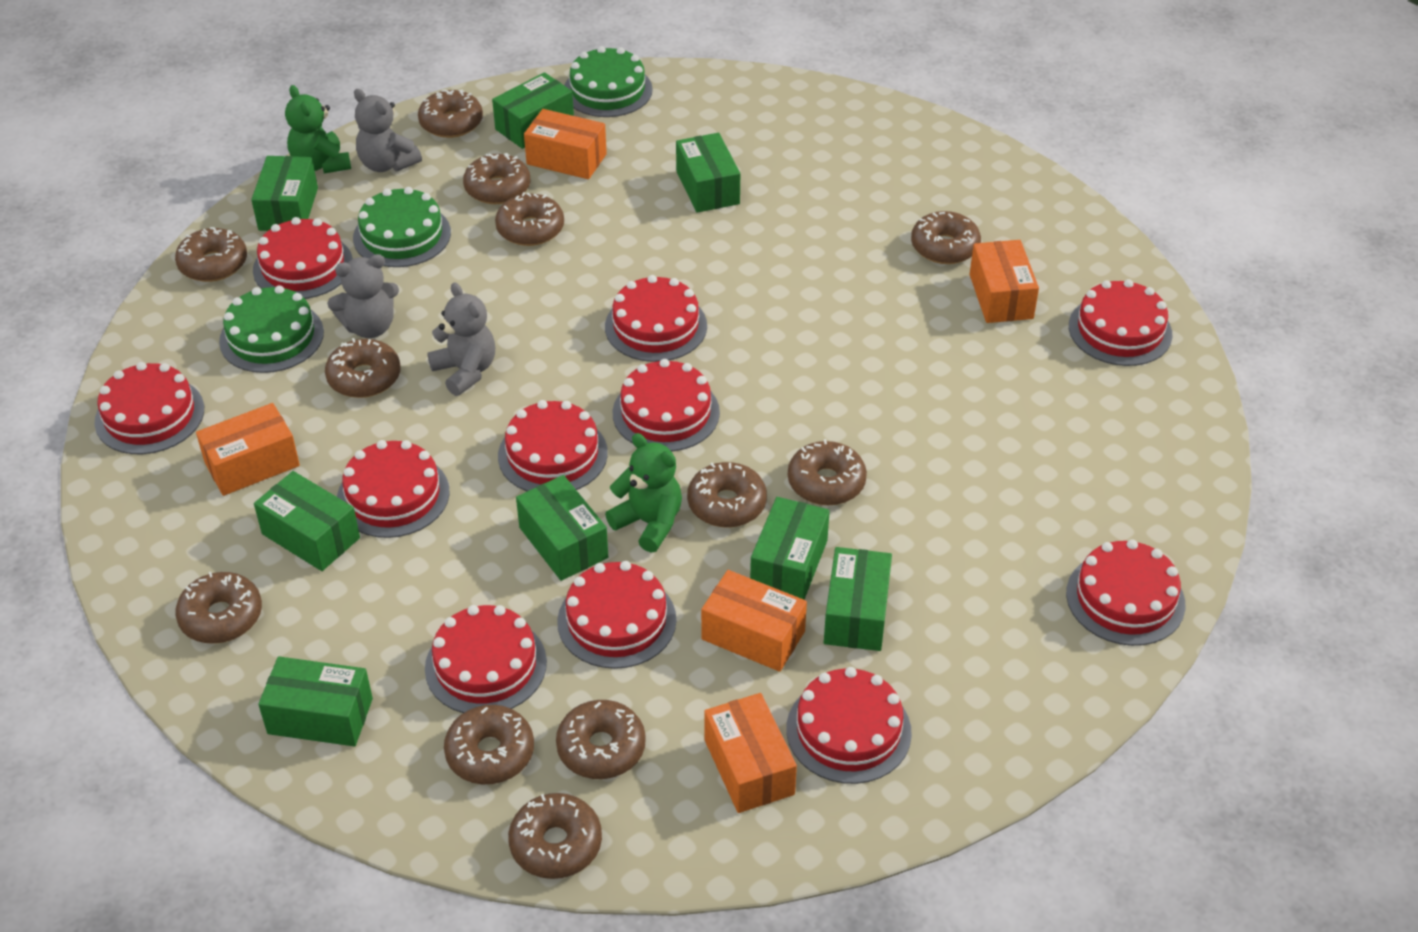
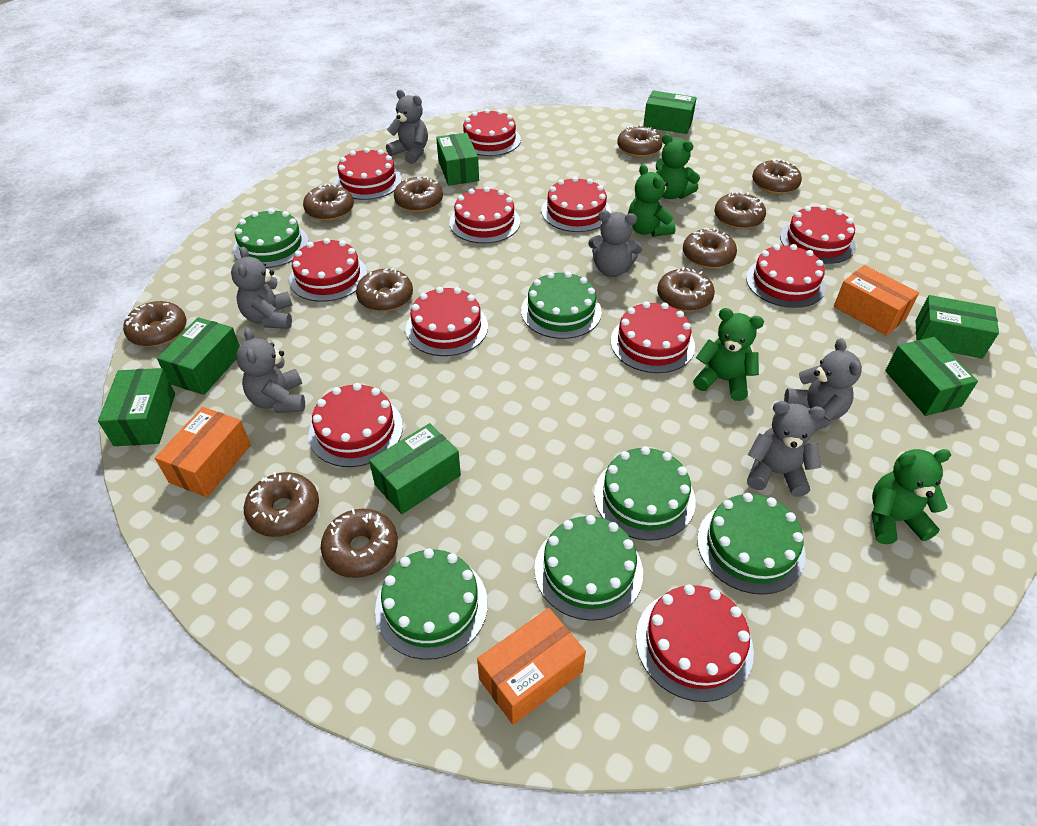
brown donut: [175,227,247,282] [175,572,262,644] [325,338,401,398] [418,89,483,138] [444,705,534,784] [463,153,530,204] [495,192,564,246] [508,793,602,879] [556,700,646,779] [687,462,767,528] [788,439,867,505] [911,211,981,264] = 12 -> [123,301,187,347] [244,472,319,537] [303,184,354,221] [321,509,398,578] [356,268,413,312] [394,176,443,212] [617,125,663,157] [657,267,715,312] [683,228,737,269] [714,192,766,229] [752,159,802,194] = 11
green box: [251,156,318,231] [254,471,360,571] [258,657,373,746] [492,72,574,149] [516,475,608,581] [676,133,740,213] [750,497,830,600] [824,547,892,651] = 8 -> [98,368,175,446] [157,317,240,395] [369,423,461,514] [436,133,479,186] [643,91,697,134] [885,337,978,416] [916,295,999,359] = 7
green cake: [219,285,324,373] [353,187,451,267] [564,46,653,117] = 3 -> [233,208,308,268] [375,548,488,660] [521,271,602,339] [534,515,643,621] [594,446,696,541] [697,493,806,595] = 6
green teddy bear: [285,85,351,174] [605,433,682,553] = 2 -> [628,164,676,237] [656,134,700,199] [693,308,764,401] [872,449,951,544] = 4
grey teddy bear: [327,254,399,338] [354,89,422,172] [427,282,495,396] = 3 -> [231,247,293,329] [236,328,305,413] [386,90,428,164] [588,210,642,277] [747,401,825,497] [784,338,862,431] = 6
orange box: [196,403,300,496] [524,109,607,179] [701,570,807,672] [704,693,797,813] [970,240,1039,323] = 5 -> [155,407,251,497] [477,608,586,725] [834,265,919,336] = 3

